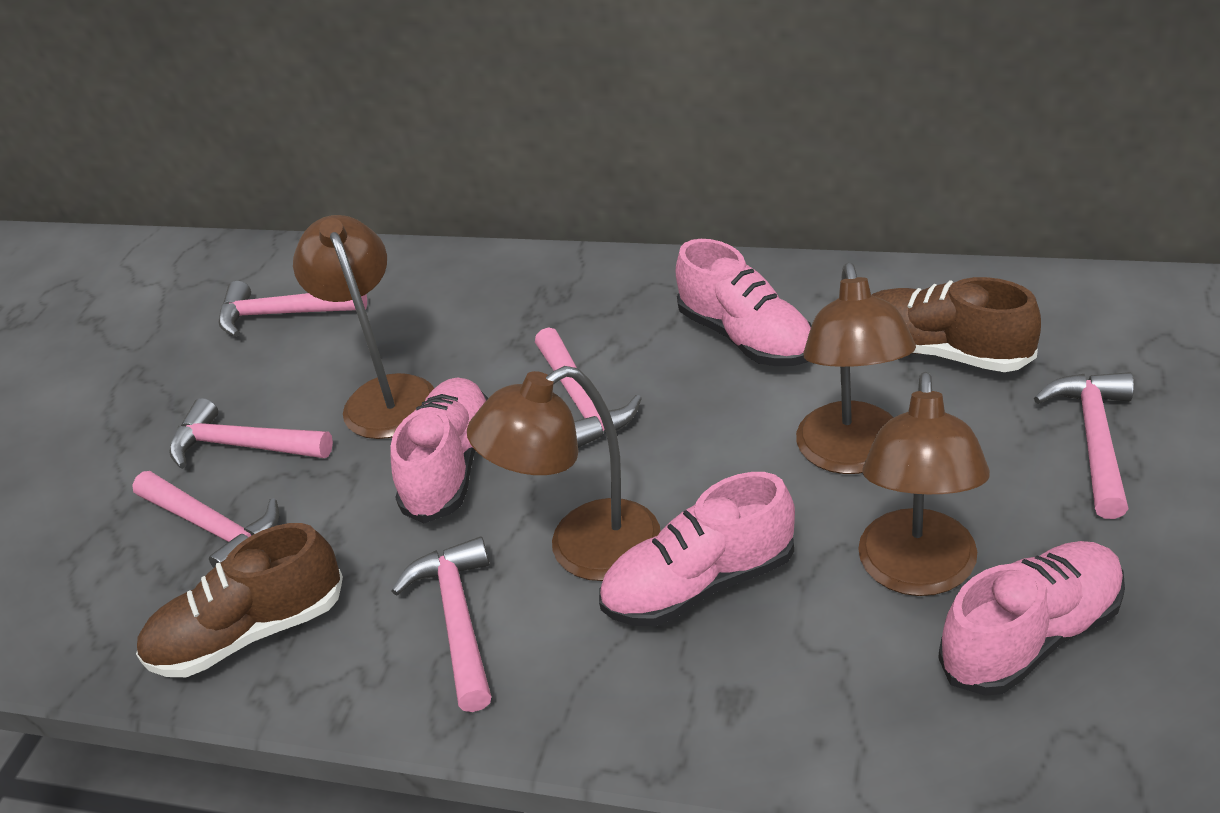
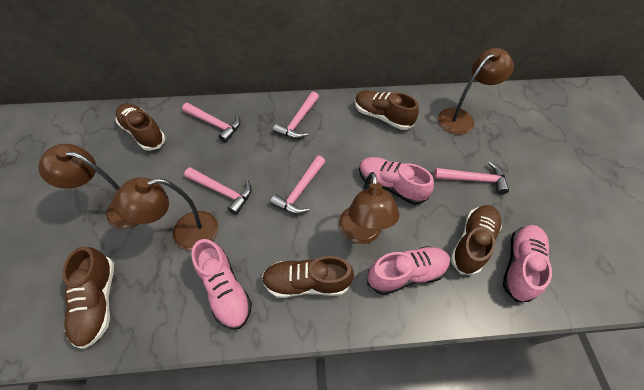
brown shoe: [136,523,343,677] [872,277,1041,372] = 2 -> [63,247,114,349] [115,103,165,151] [262,256,354,298] [355,90,419,130] [451,205,502,275] = 5
pink hammer: [132,471,279,568] [169,398,333,469] [218,281,367,337] [392,537,491,712] [535,327,642,448] [1034,372,1134,519] = 6 -> [182,103,241,143] [184,167,252,215] [270,156,326,214] [273,91,319,139] [434,161,509,195] = 5

